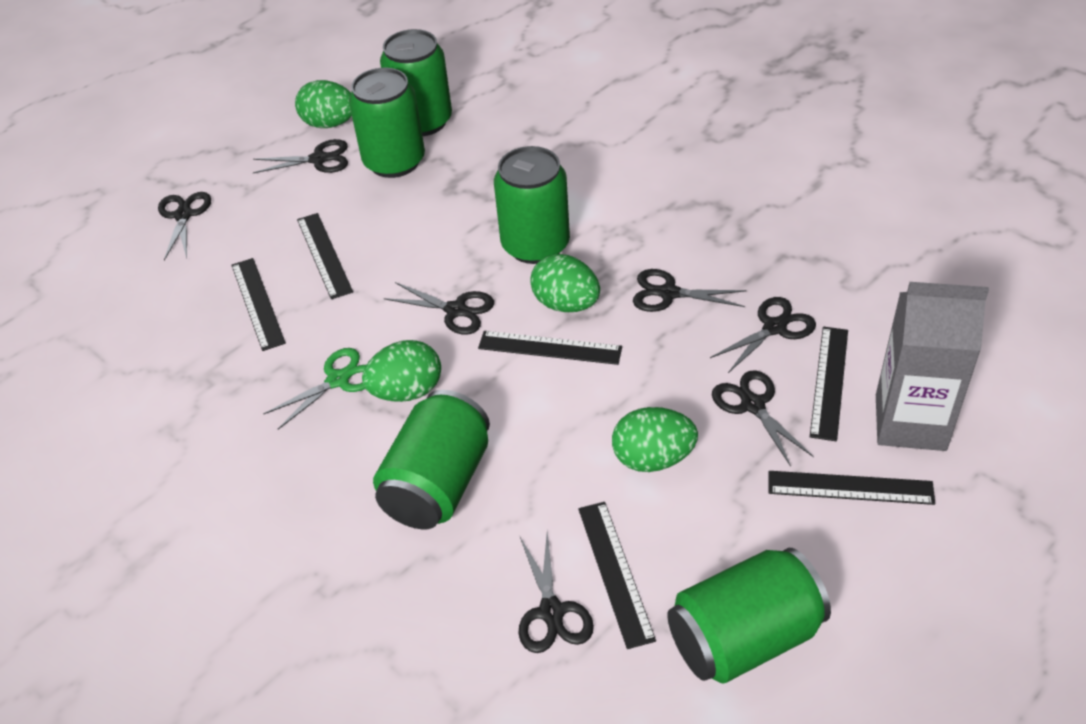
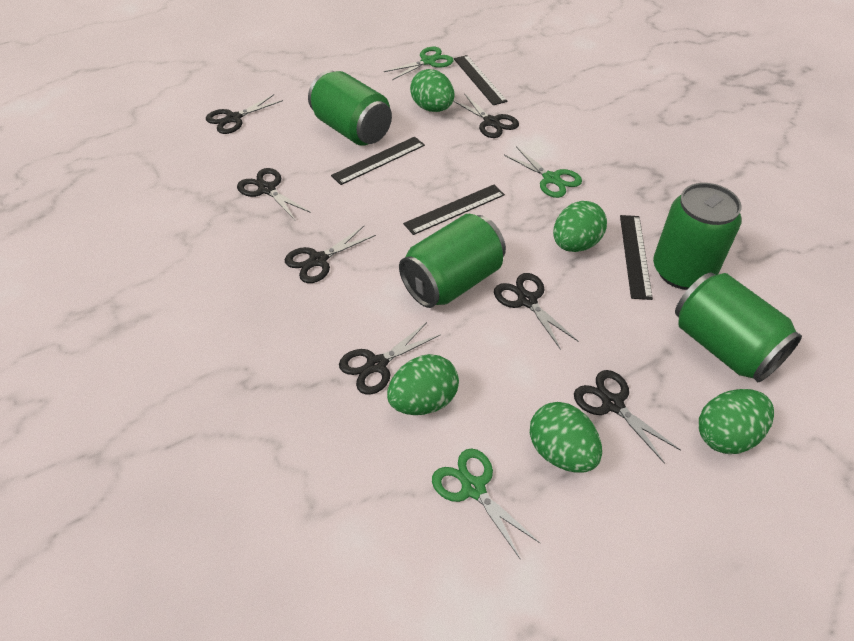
black ruler: [231,258,286,351] [297,213,353,299] [478,331,622,365] [578,502,656,649] [768,471,935,505] [810,327,848,441] = 6 -> [331,137,425,185] [403,185,505,235] [454,55,507,105] [620,215,653,300] = 4
green can: [349,68,425,178] [373,390,490,529] [380,29,452,136] [494,146,570,264] [667,548,831,684] = 5 -> [308,70,392,146] [399,214,506,308] [653,183,742,290] [675,272,802,382] = 4
green egg: [295,80,352,128] [362,340,441,402] [530,254,600,312] [612,407,698,472] = 4 -> [387,354,459,415] [410,69,454,112] [530,402,602,473] [553,201,607,252] [699,389,774,454] = 5
green scissors: [263,348,366,429] = 1 -> [384,47,454,80] [432,448,541,560] [504,146,582,198] = 3
grey carton: [876,282,989,451] = 1 -> none = 0

